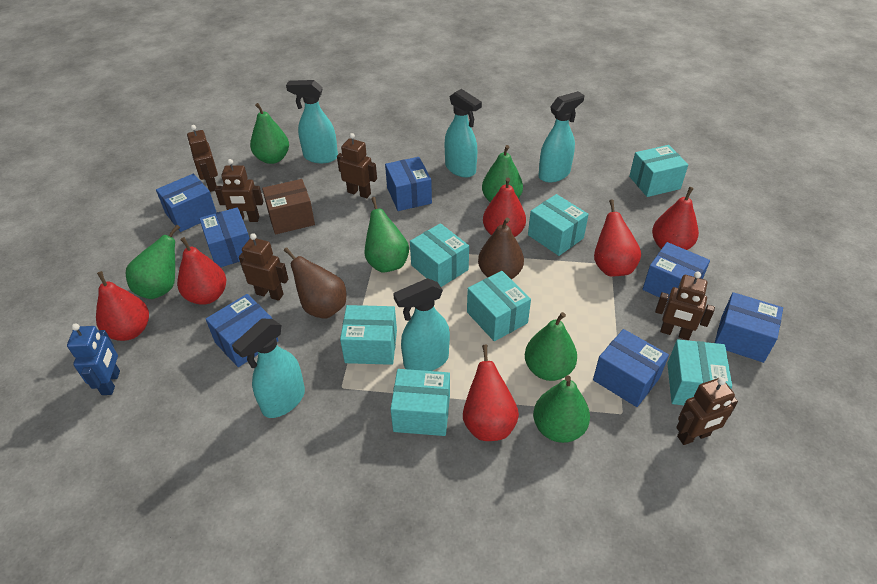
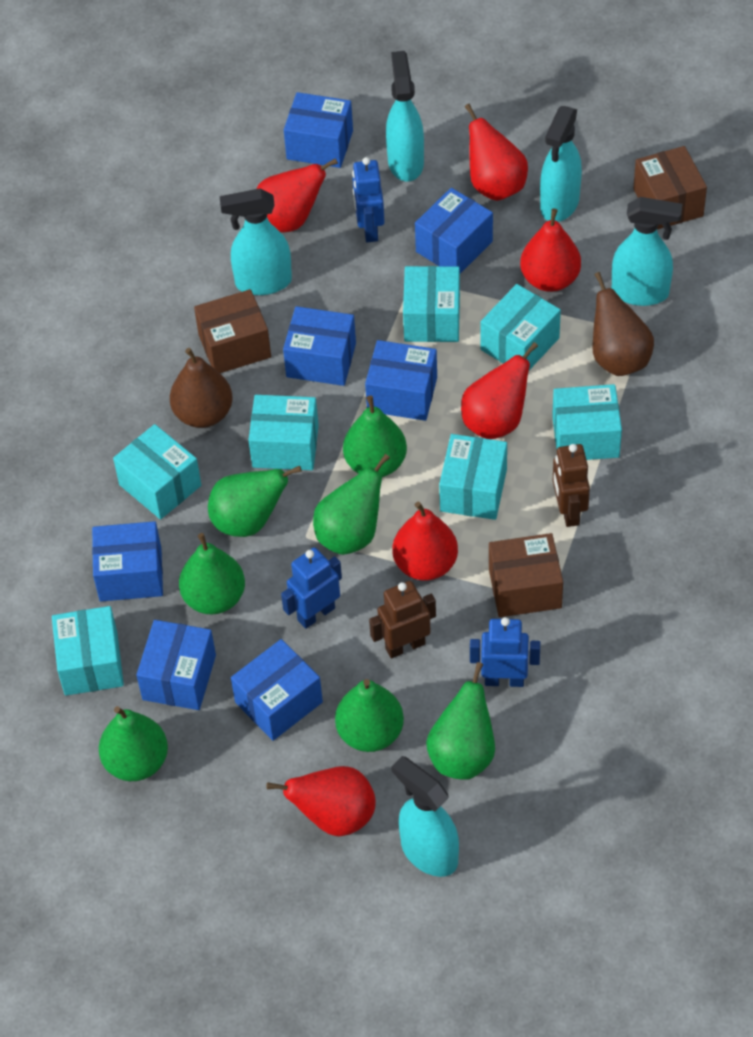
blue robot: [67,323,120,395] = 1 -> [281,547,342,629] [352,157,385,242] [470,617,540,687] = 3
brown box: [262,179,315,235] = 1 -> [194,289,271,373] [489,533,563,617] [633,146,707,229] = 3
brown robot: [187,125,218,192] [215,159,263,222] [239,233,288,301] [337,133,377,198] [655,272,715,340] [676,377,738,445] = 6 -> [369,581,436,658] [553,444,590,527] = 2
green pear: [126,225,180,299] [250,103,289,164] [364,197,409,272] [482,145,523,202] [525,312,577,381] [533,375,590,443] = 6 -> [99,706,168,781] [179,533,245,614] [208,466,302,537] [313,454,390,555] [335,679,404,752] [343,395,407,477] [426,662,495,780] = 7

